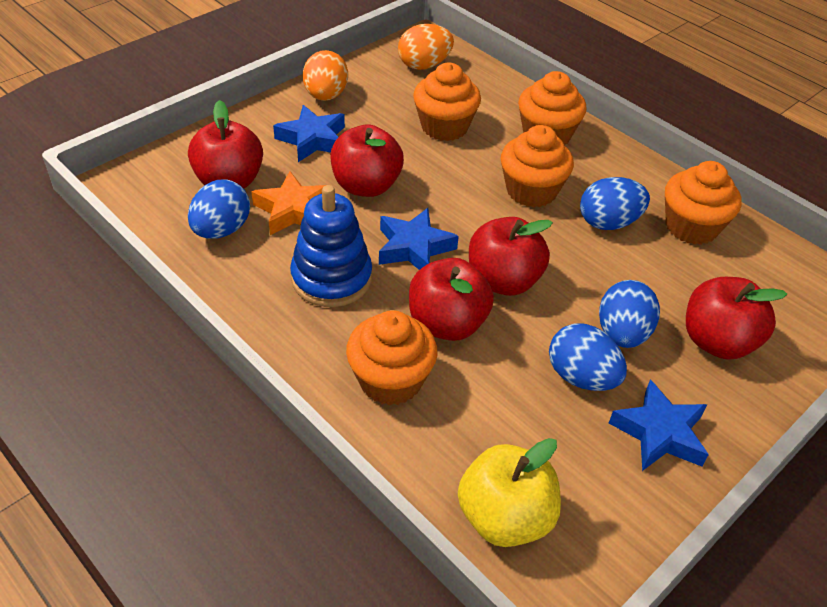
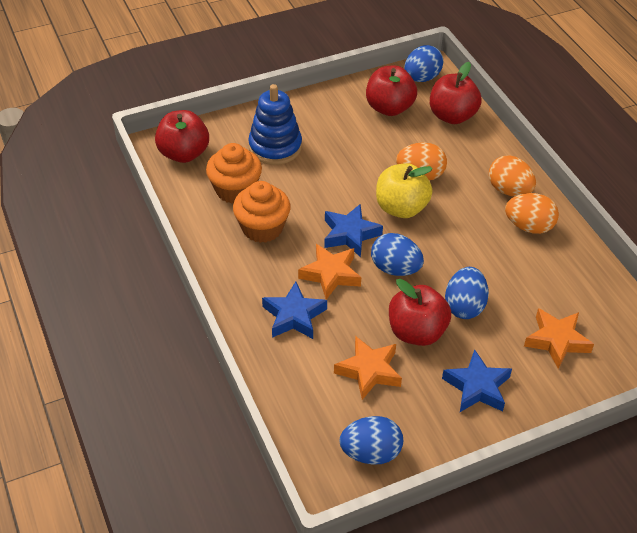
orange cupcake: [346,310,438,405] [413,63,481,141] [501,125,574,207] [518,71,586,145] [665,161,742,245] = 5 -> [206,143,262,204] [233,181,291,243] = 2
orange egg: [303,50,348,101] [398,24,454,70] = 2 -> [396,142,447,180] [489,155,536,197] [505,193,559,234] = 3
orange star: [251,171,326,235] = 1 -> [298,244,361,299] [334,336,402,400] [524,308,594,369] = 3
red apple: [188,100,263,189] [330,124,404,197] [409,258,494,341] [469,217,553,296] [686,277,787,360] = 5 -> [155,110,209,163] [366,66,417,116] [389,279,451,346] [430,62,482,124] = 4

